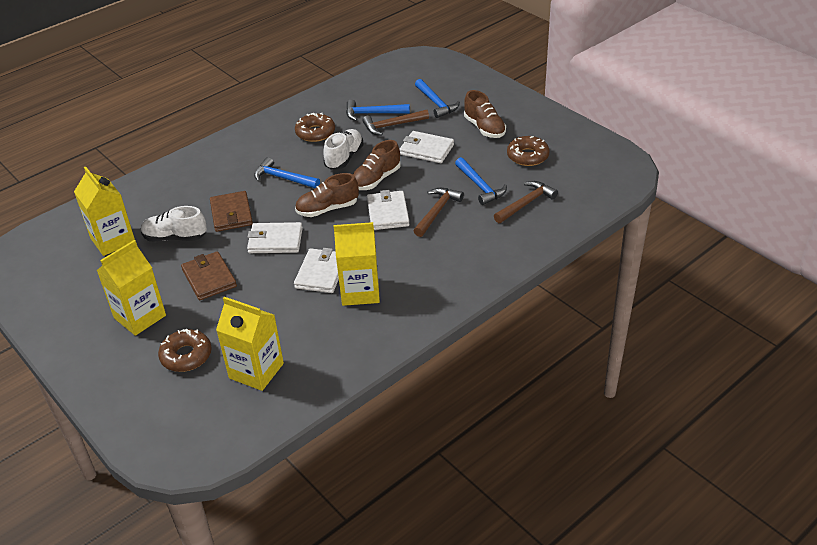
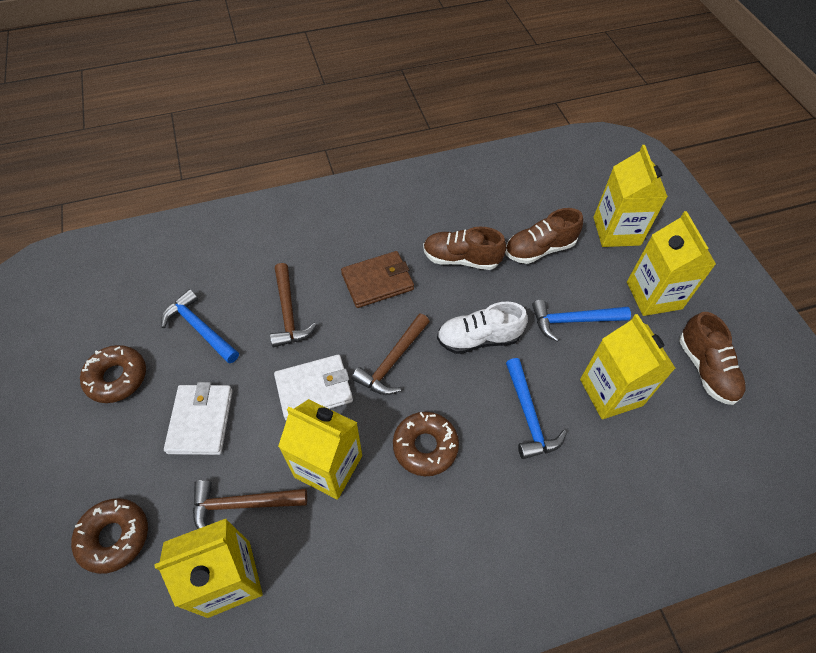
blue hammer: [254,157,320,188] [346,100,410,121] [415,79,460,118] [455,157,507,205] = 4 -> [161,289,239,364] [506,358,567,459] [532,300,631,342] = 3
brown wallet: [181,251,237,300] [210,191,253,232] = 2 -> [341,251,414,308] = 1
white shoe: [141,206,207,241] [323,129,364,170] = 2 -> [437,302,528,354] = 1
white wallet: [247,222,303,253] [294,248,339,293] [367,190,409,230] [400,131,454,163] = 4 -> [164,382,233,455] [274,354,353,420] = 2
yellow carton: [74,166,135,256] [97,240,166,336] [216,297,284,391] [334,222,380,306] = 4 -> [154,518,263,618] [278,399,362,500] [580,314,676,419] [593,145,668,247] [627,211,716,316] = 5

